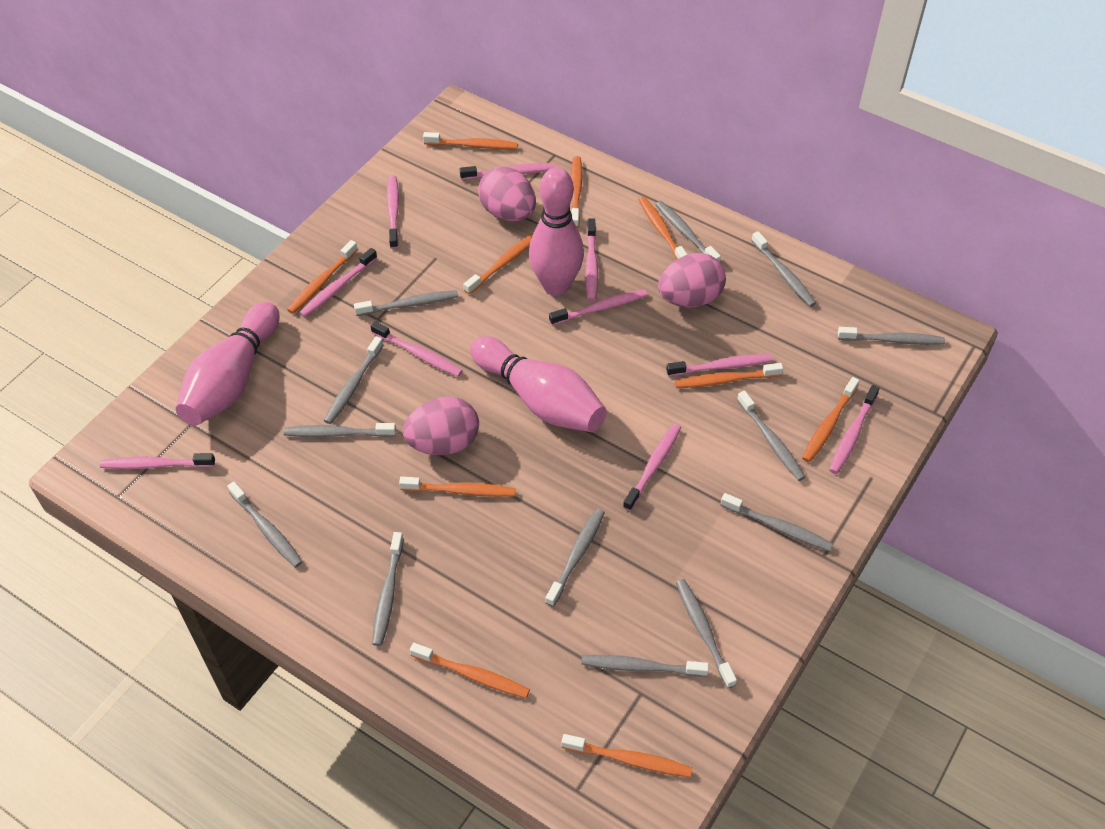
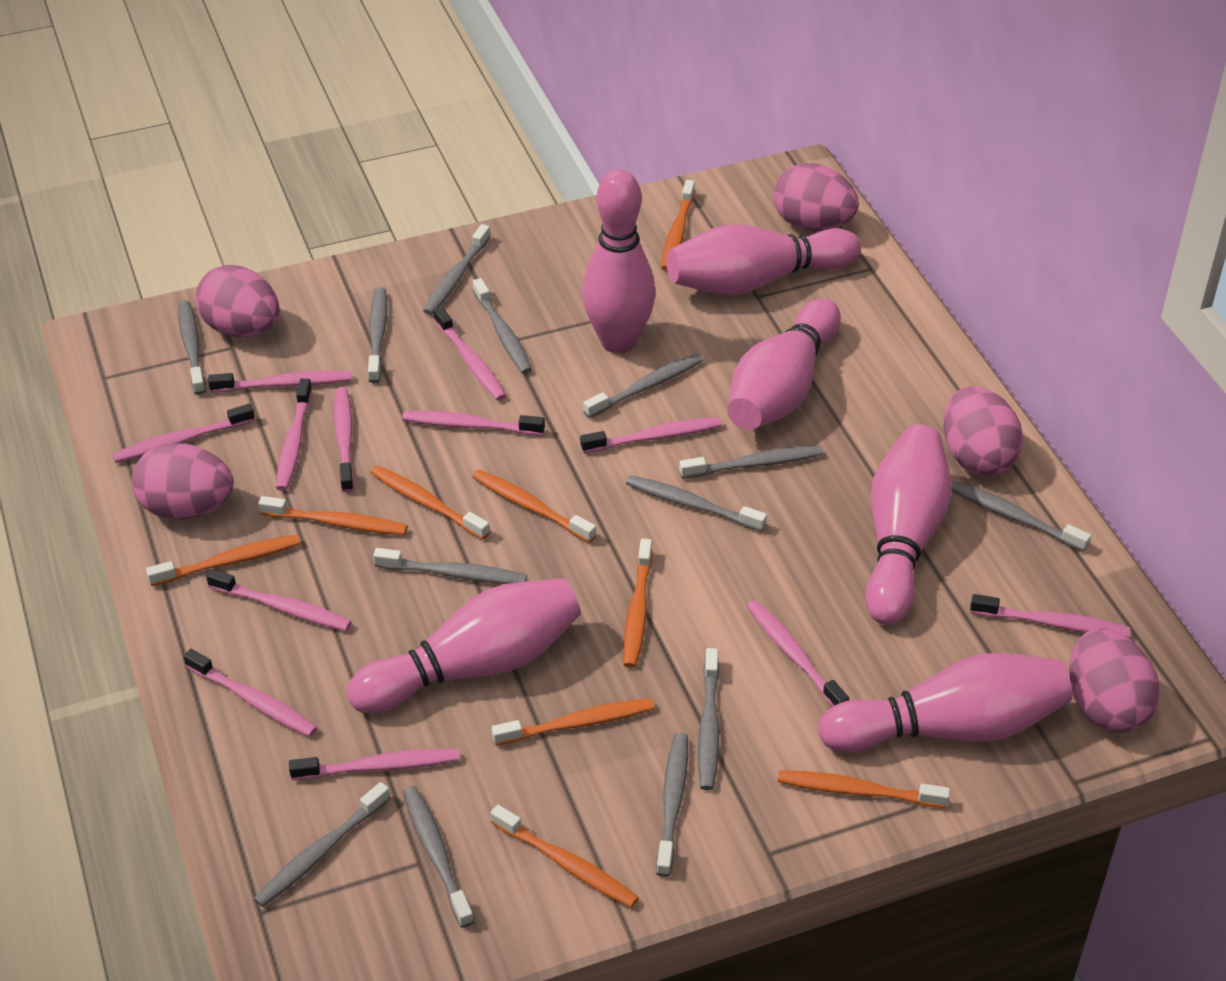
orange toothbrush: [287,240,358,314] [399,477,515,497] [410,643,530,698] [423,132,518,149] [464,233,533,294] [561,734,692,778] [570,156,582,228] [638,196,688,259] [675,363,783,388] [802,377,859,462] = 10 -> [146,535,301,586] [258,496,407,535] [370,465,490,539] [472,470,596,543] [491,805,639,908] [492,698,654,745] [623,539,652,668] [661,180,695,271] [778,770,950,808] = 9
pink bowling pin: [176,302,280,425] [470,336,607,432] [529,167,584,296] = 3 -> [347,578,581,713] [582,169,656,354] [666,224,861,295] [728,298,841,430] [818,653,1072,753] [865,425,951,625] = 6
pink egg: [403,397,479,455] [478,166,536,221] [658,253,726,308] = 3 -> [132,443,234,520] [196,265,279,338] [774,163,859,231] [944,386,1023,476] [1069,628,1160,733] = 5
pink toothbrush: [100,453,215,469] [299,248,377,317] [371,321,463,377] [387,175,399,249] [460,163,556,180] [549,289,648,325] [585,219,598,301] [623,424,681,511] [666,354,773,376] [829,385,879,474] = 10 -> [112,404,255,463] [183,649,317,737] [206,569,351,631] [208,370,352,393] [276,379,312,491] [289,749,459,780] [334,387,354,492] [402,411,545,435] [433,307,506,401] [580,417,722,453] [747,600,849,707] [970,594,1130,638] = 12

